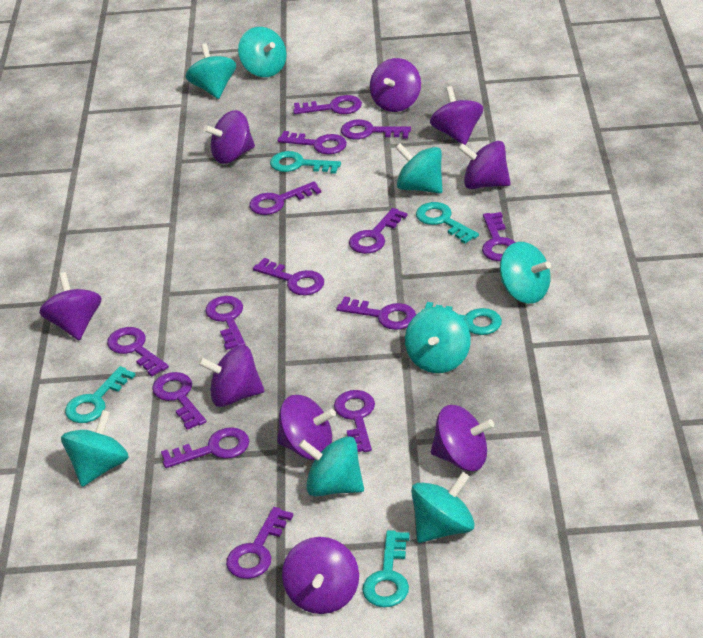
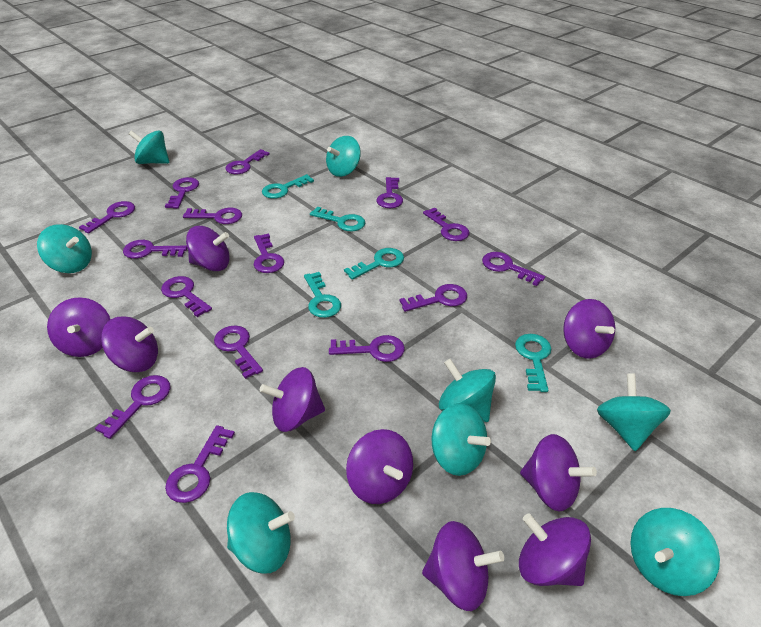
purple key: [107,327,169,376] [152,372,206,430] [161,427,249,468] [205,296,245,350] [226,507,294,579] [249,182,321,215] [253,258,324,295] [277,131,347,154] [293,95,362,114] [334,390,375,452] [336,296,416,330] [341,120,411,139] [349,208,408,254] [482,212,516,261] = 14 -> [79,201,135,234] [95,375,170,439] [123,240,187,259] [161,276,212,317] [165,177,199,209] [165,425,235,503] [183,208,242,224] [214,325,263,379] [226,149,270,174] [254,233,284,273] [329,335,405,362] [377,177,403,208] [399,284,467,312] [423,208,469,241] [482,252,545,286] = 15

